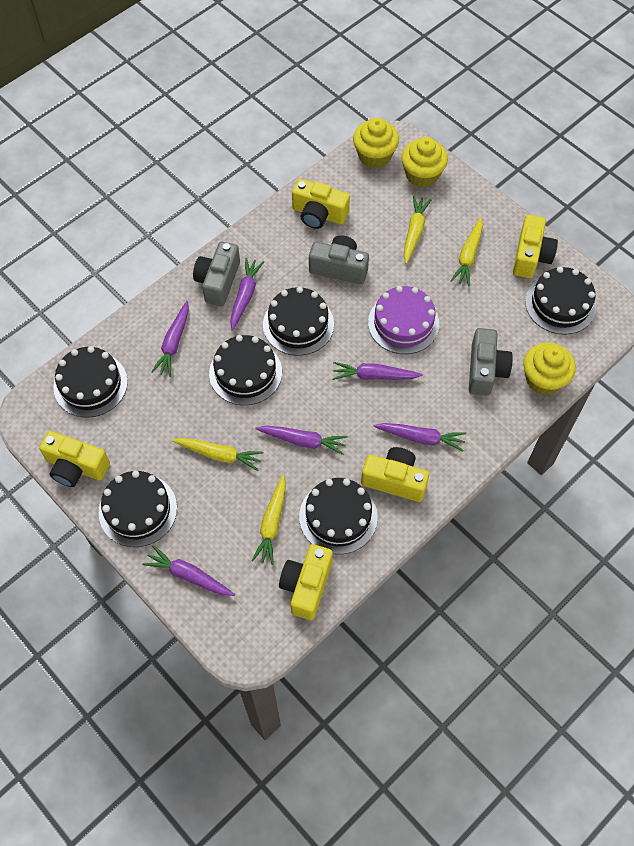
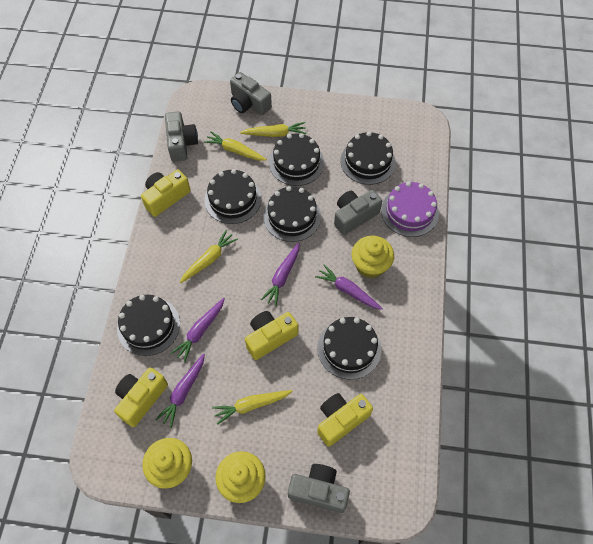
grey camera: [193,242,240,306] [309,235,369,284] [469,328,513,395] = 3 -> [165,111,198,162] [230,72,272,116] [288,464,350,513] [334,190,382,235] = 4
purple carrot: [142,545,235,596] [151,301,189,377] [230,258,264,331] [255,426,348,455] [333,362,423,380] [374,423,466,451] = 6 -> [155,354,205,428] [171,298,225,363] [261,242,299,306] [315,264,383,310] = 4
yellow camera: [39,431,110,487] [279,544,333,620] [292,179,350,229] [361,447,429,502] [513,215,558,278] = 5 -> [114,367,168,427] [141,169,191,217] [245,311,298,360] [317,393,373,447] = 4

